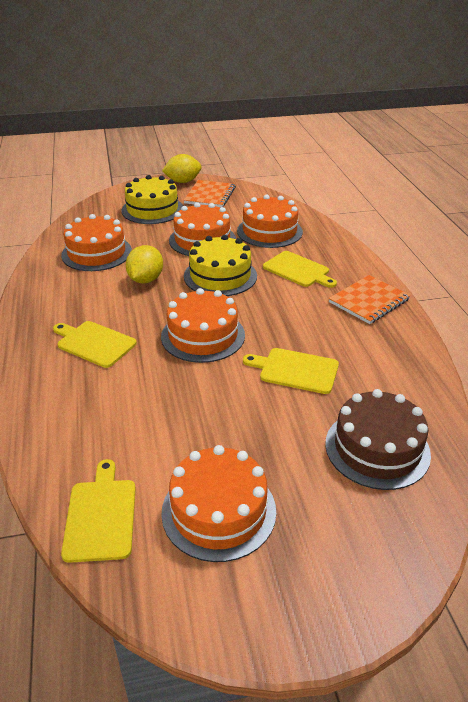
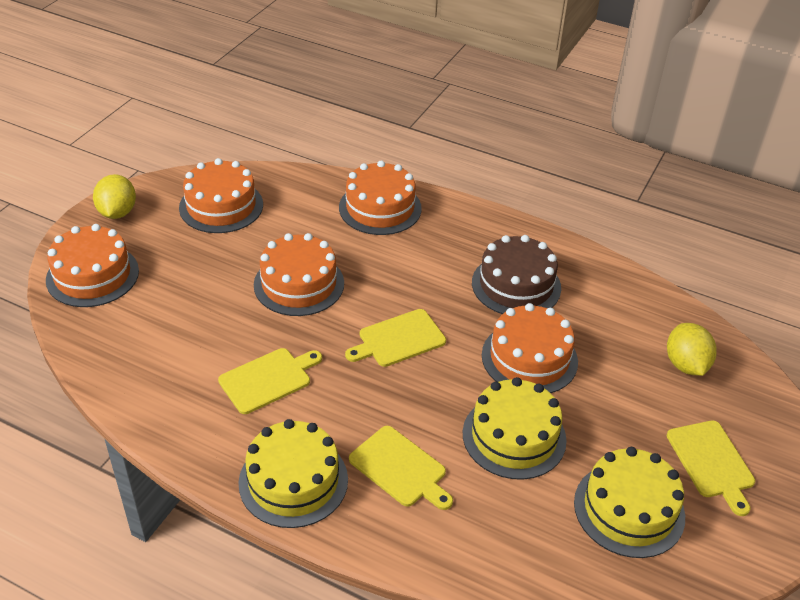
orange notebook: [184,180,236,207] [329,275,411,324] = 2 -> none = 0
yellow cake: [122,175,183,224] [184,235,257,296] = 2 -> [239,419,348,528] [463,377,567,480] [574,447,685,558] = 3

